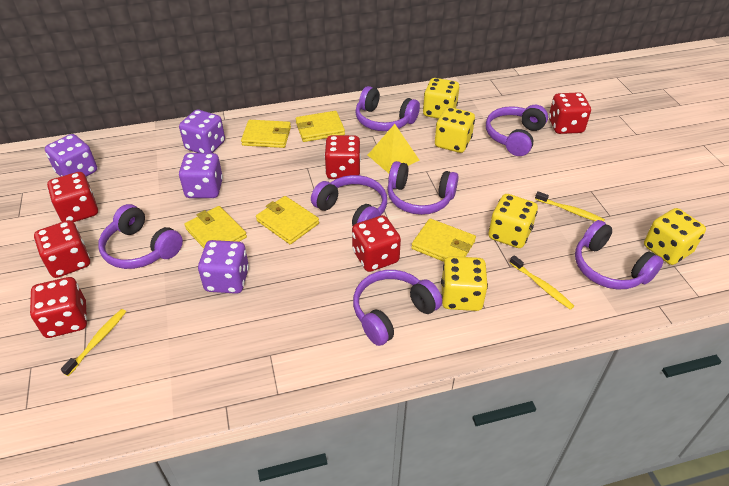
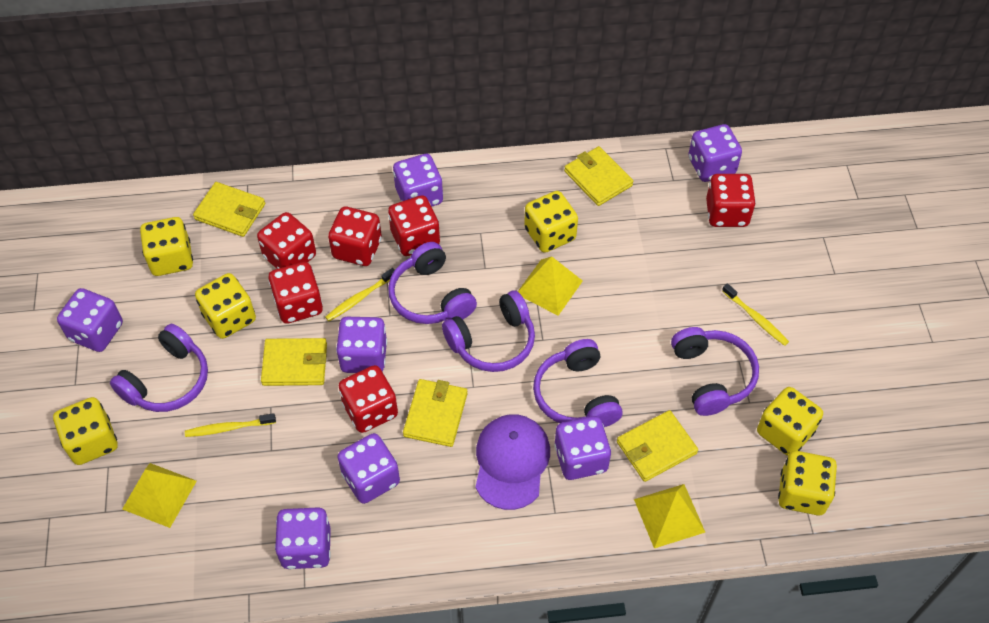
purple cap: none = 0 -> [476,414,550,510] = 1
purple dice: [45,134,97,177] [179,110,225,153] [179,153,223,198] [198,240,249,294] = 4 -> [57,288,123,352] [275,507,331,569] [336,317,387,373] [337,433,400,504] [393,154,443,207] [554,416,611,480] [688,124,742,182] = 7
purple headphones: [98,204,183,269] [311,175,387,226] [353,270,442,346] [355,86,420,131] [387,161,458,215] [486,105,548,156] [575,220,663,289] = 7 -> [110,324,208,412] [388,242,477,324] [442,291,535,372] [533,339,623,427] [671,327,759,416] = 5
yellow dice: [423,78,459,119] [435,107,475,153] [441,256,488,311] [489,194,538,248] [644,208,706,265] = 5 -> [53,397,117,465] [140,217,193,276] [195,273,256,339] [524,191,578,253] [757,387,823,456] [778,451,837,515] = 6
yellow pyramid: [368,124,419,173] = 1 -> [122,463,197,528] [518,256,583,316] [634,484,705,548] = 3

